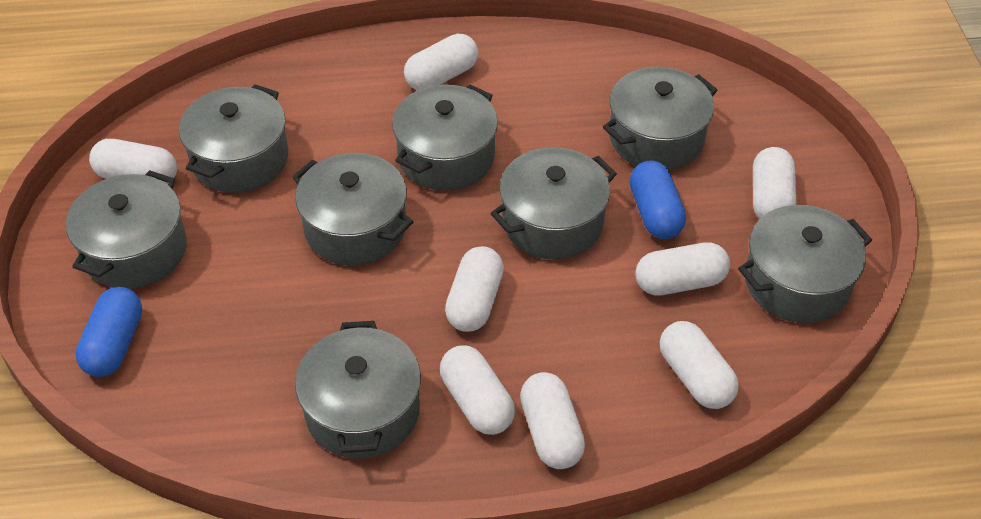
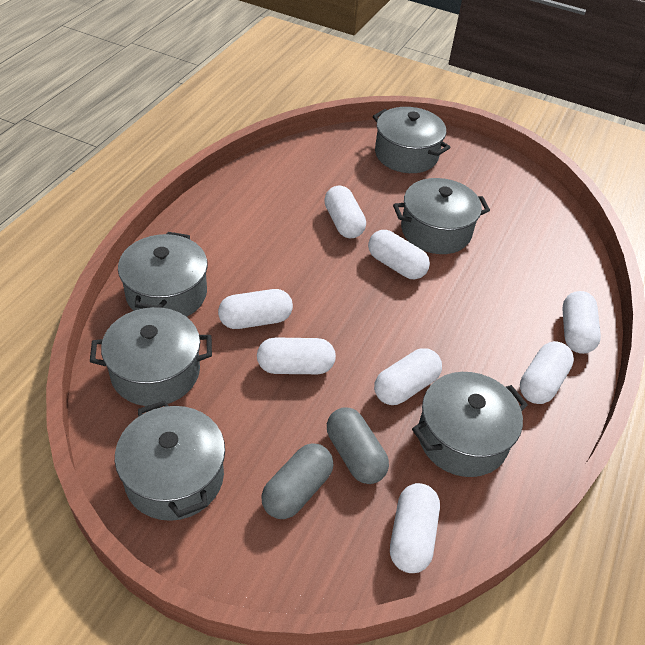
blue capsule: [75,287,142,377] [630,161,686,239] = 2 -> none = 0
grey capsule: none = 0 -> [261,444,333,519] [327,407,389,484] = 2
grey pot: [66,170,187,289] [179,84,288,193] [292,153,413,265] [295,321,421,459] [392,84,498,191] [491,147,617,260] [603,67,717,170] [738,205,872,323] = 8 -> [90,307,212,406] [115,400,225,521] [118,232,208,317] [373,107,450,173] [393,178,490,254] [412,372,528,477] = 6

